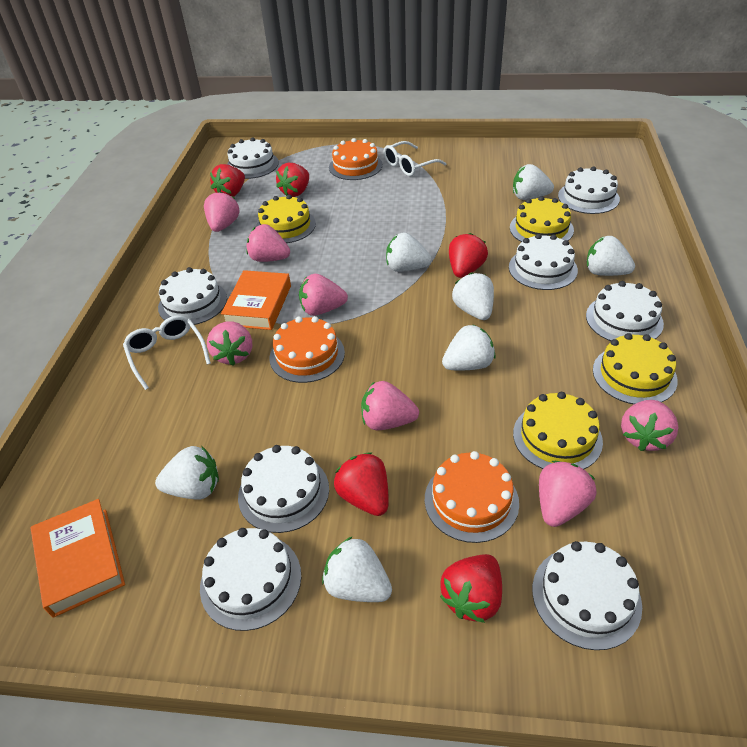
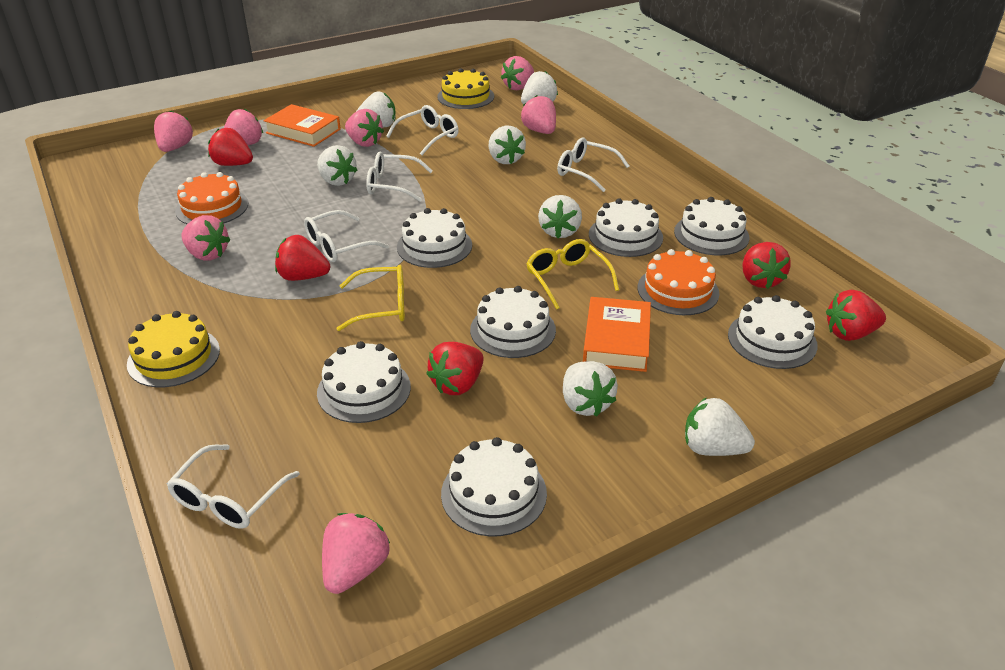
orange cake: [269,316,345,383] [329,138,383,180] [425,451,519,543] = 3 -> [175,172,248,224] [638,249,719,315] = 2
white cake: [158,267,227,325] [200,528,301,631] [227,137,279,179] [238,445,329,533] [509,234,578,290] [532,541,642,650] [558,166,620,214] [586,281,664,341] = 8 -> [317,341,411,423] [397,208,472,268] [441,437,547,537] [470,286,556,358] [589,198,663,257] [674,197,749,255] [728,295,818,369] = 7
white glasses: [123,315,211,390] [384,141,447,176] = 2 -> [167,444,300,529] [304,210,389,262] [366,152,433,202] [386,105,459,155] [557,138,629,192] = 5
yellow cake: [256,195,316,243] [510,196,574,242] [513,392,603,469] [593,333,678,404] = 4 -> [127,311,220,387] [437,68,494,109] = 2
yellow glasses: none = 0 -> [337,265,405,331] [526,239,619,309] = 2

